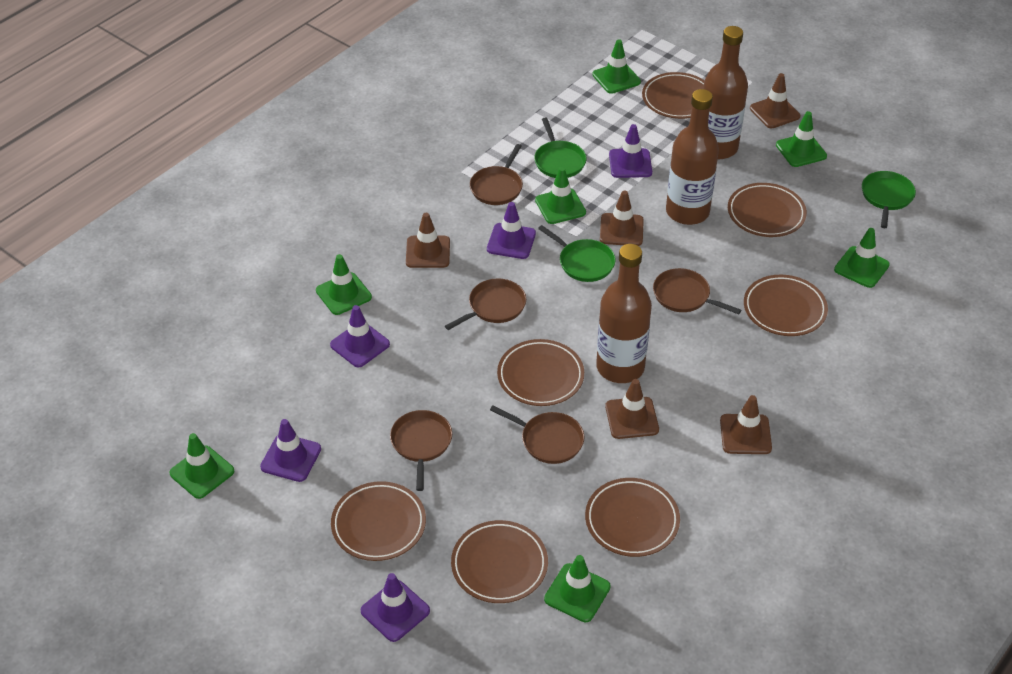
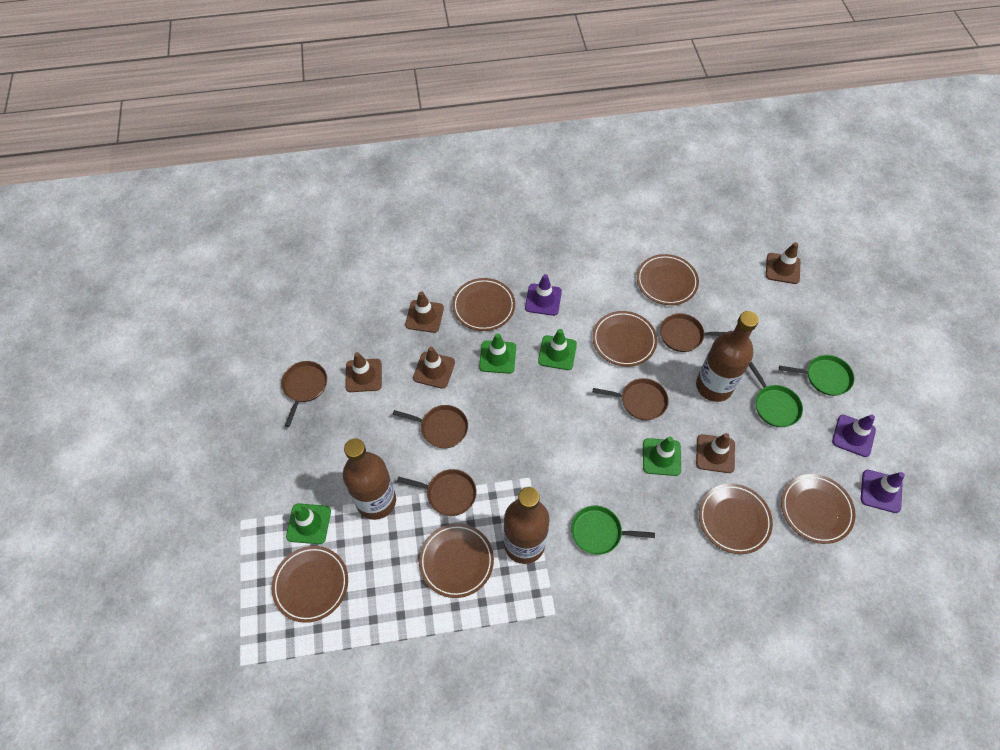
green traffic cone: [170,433,235,499] [316,254,372,315] [535,167,586,224] [544,555,611,622] [592,39,641,94] [776,111,827,167] [834,228,890,288] = 7 -> [286,503,331,544] [479,333,516,374] [538,329,577,370] [643,437,681,476] = 4
purple traffic cone: [260,419,321,482] [330,305,390,367] [361,573,430,642] [487,202,536,259] [609,124,652,178] = 5 -> [525,274,562,316] [832,415,876,457] [861,470,905,513] = 3

